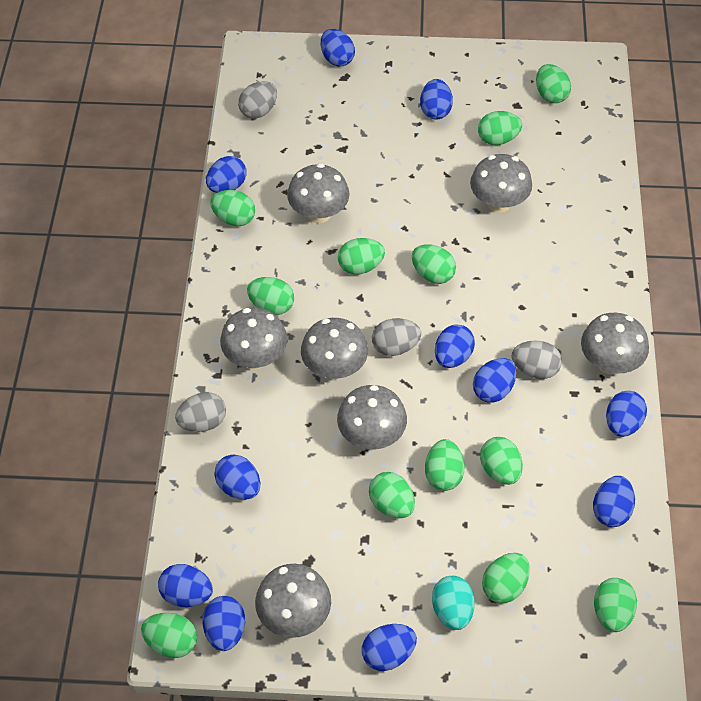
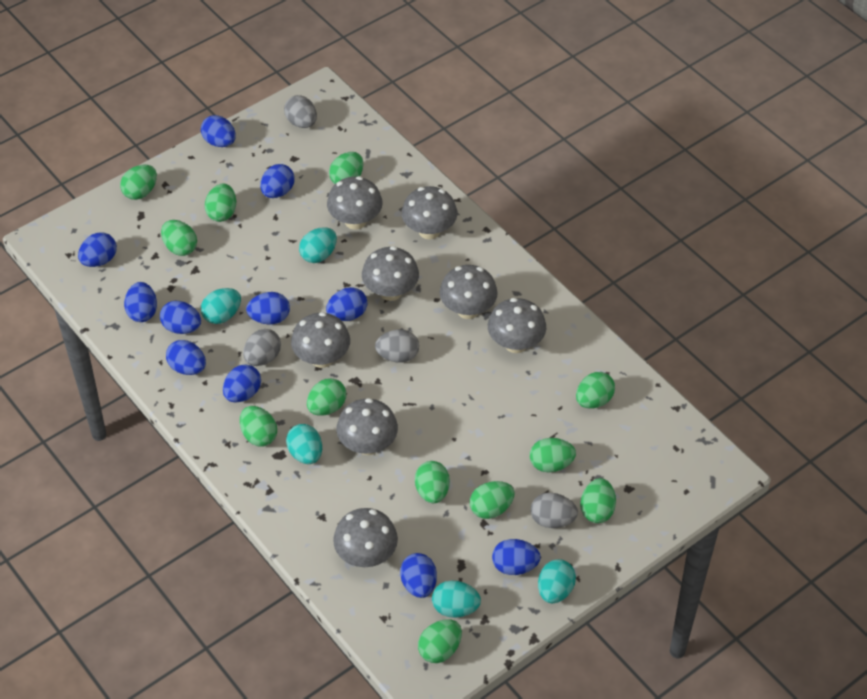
grey mushroom: [220,307,287,369] [255,564,331,638] [287,164,350,223] [301,318,368,379] [337,385,407,449] [470,154,532,213] [581,313,649,374] = 7 -> [291,312,350,368] [327,176,383,230] [333,508,398,567] [337,398,398,455] [362,246,419,301] [402,186,457,240] [440,265,498,319] [488,298,546,353] = 8
turquoise egg: [432,576,475,630] = 1 -> [201,288,241,324] [286,424,322,464] [299,227,337,263] [432,580,481,618] [538,559,576,603] = 5

